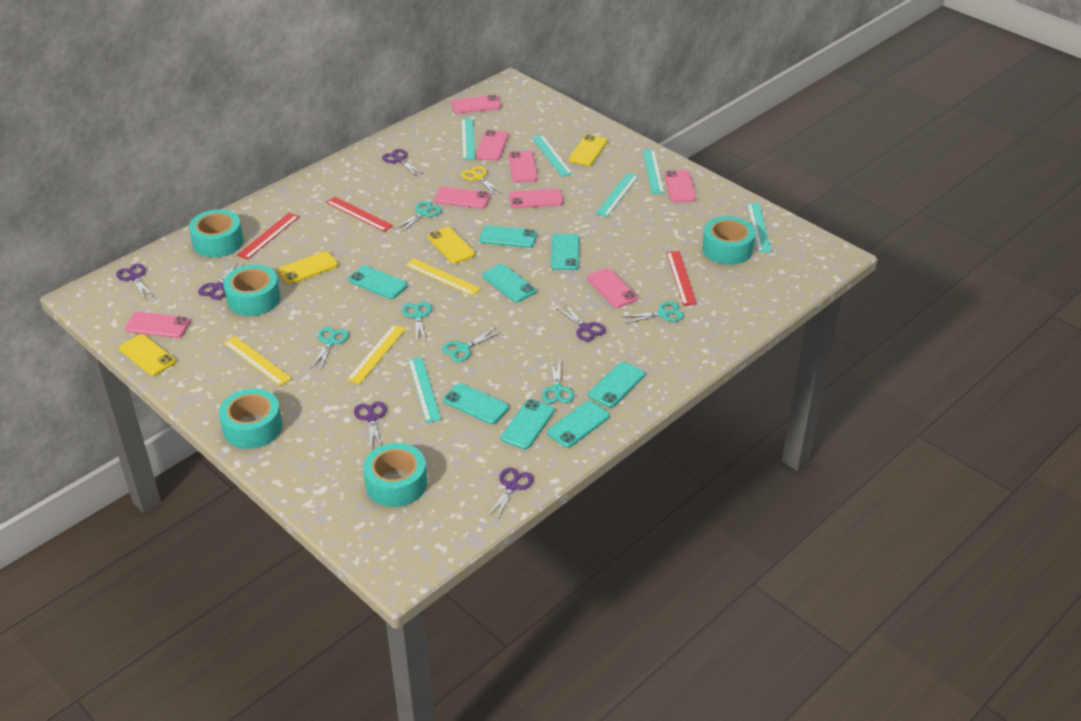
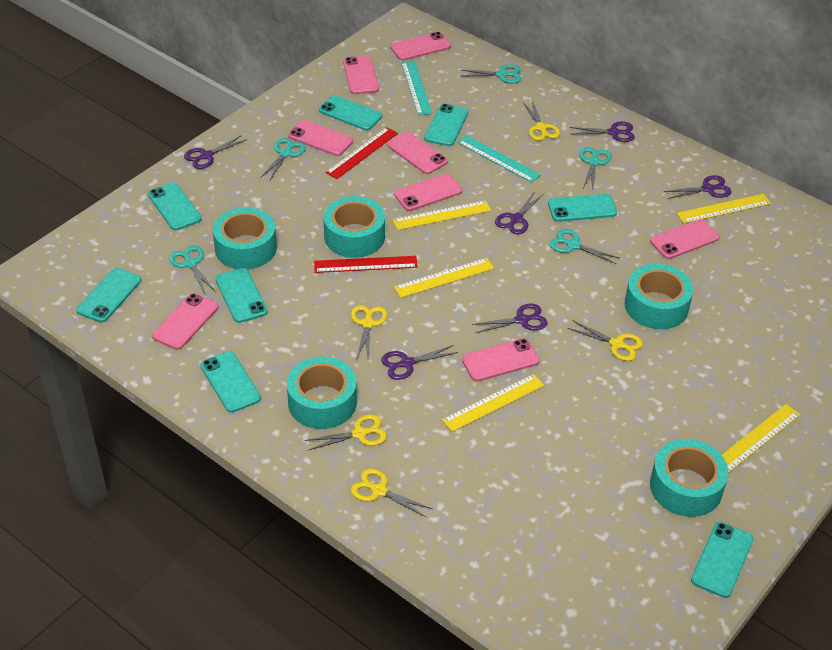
red ruler: [237,213,299,260] [326,196,393,232] [666,251,697,306] = 3 -> [314,256,418,273] [325,127,398,179] = 2
turquoise ruler: [408,357,441,423] [461,118,475,160] [532,135,573,177] [595,173,639,217] [642,150,665,194] [747,203,772,252] = 6 -> [401,61,432,116] [457,135,541,183] = 2
turquoise scissors: [311,327,349,370] [394,201,442,232] [402,302,432,343] [442,328,501,362] [542,361,574,403] [622,301,684,324] = 6 -> [169,245,216,294] [260,138,306,180] [461,65,521,83] [550,229,619,264] [580,147,612,189] = 5
yellow phone: [119,334,176,376] [278,251,338,284] [428,227,475,264] [569,134,607,166] = 4 -> none = 0
yellow ruler: [224,336,292,386] [347,325,406,384] [405,258,481,296] = 3 -> [393,200,491,230] [394,258,494,298] [442,374,544,432] [677,194,771,223] [722,404,800,472] = 5
yellow scissors: [461,166,502,195] = 1 -> [304,414,387,450] [351,305,387,358] [351,468,432,518] [523,101,560,141] [568,320,643,361] = 5

